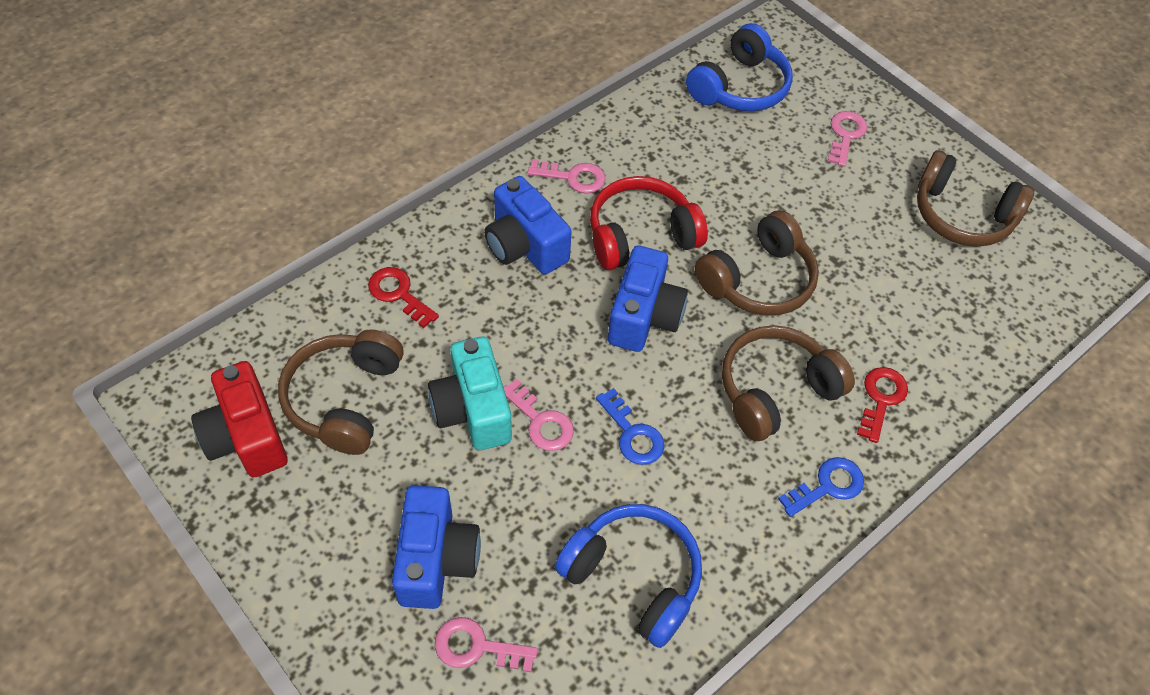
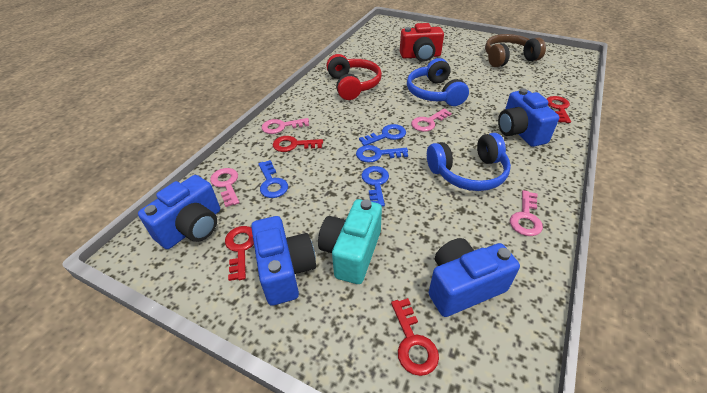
blue camera: [392,485,481,609] [484,176,572,275] [608,245,688,352] = 3 -> [138,175,220,249] [251,216,316,306] [429,238,520,317] [498,88,560,147] = 4
blue key: [596,388,664,465] [778,457,864,517] = 2 -> [258,160,288,198] [356,145,408,163] [359,124,406,146] [361,166,389,207] = 4
brown headphones: [278,330,404,455] [695,210,819,316] [722,325,855,441] [917,150,1034,247] = 4 -> [485,34,546,67] = 1
red key: [368,267,439,328] [857,367,908,443] = 2 -> [225,226,254,281] [273,136,323,152] [391,298,439,376] [547,96,571,123] = 4

